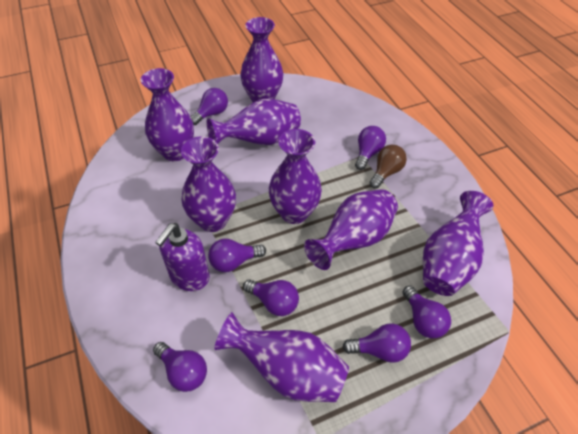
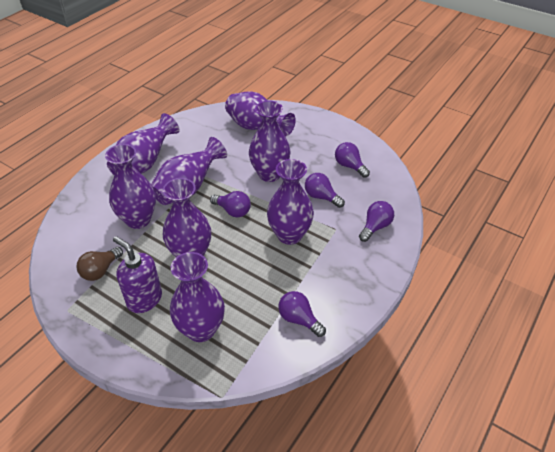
purple light bulb: [153,342,207,392] [191,88,228,125] [208,238,266,272] [243,279,299,316] [343,323,411,363] [355,126,386,170] [403,286,451,339] = 7 -> [210,191,251,218] [278,291,326,337] [305,173,345,208] [335,142,370,178] [359,201,394,242] = 5

